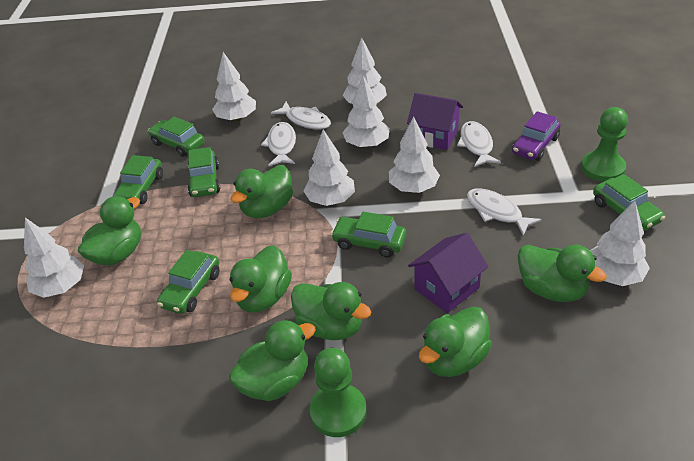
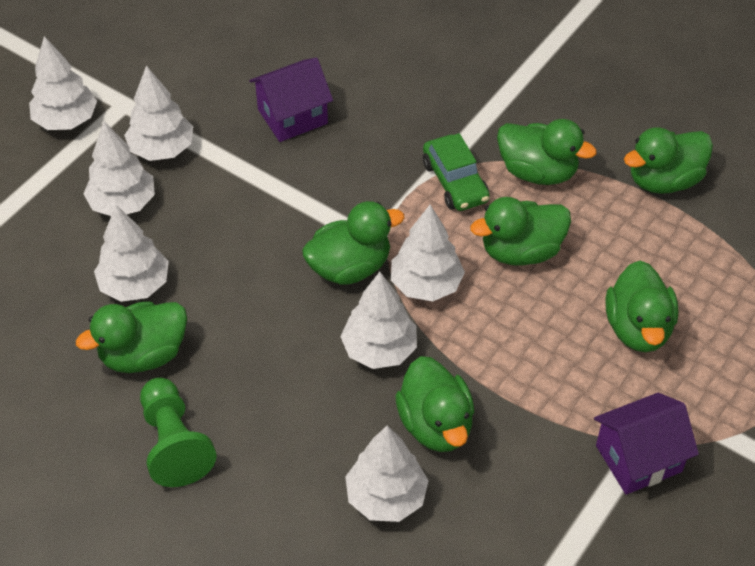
green car: [113,155,163,204] [148,117,205,157] [157,250,220,314] [188,147,220,197] [331,212,406,257] [593,174,665,231] = 6 -> [423,133,490,211] = 1
green pawn: [309,348,367,437] [581,107,628,182] = 2 -> [140,378,217,487] = 1
purple car: [512,111,561,161] = 1 -> none = 0
white fish: [261,122,296,166] [271,102,331,130] [457,121,501,167] [467,188,542,236] = 4 -> none = 0

